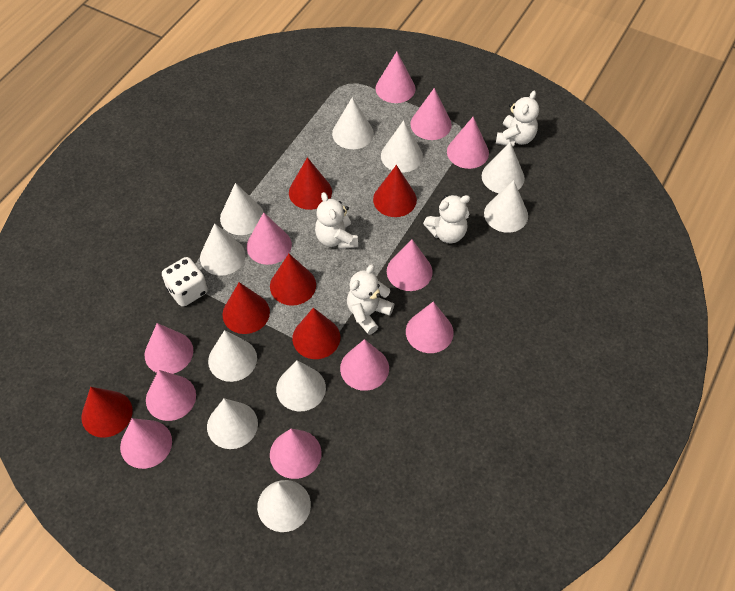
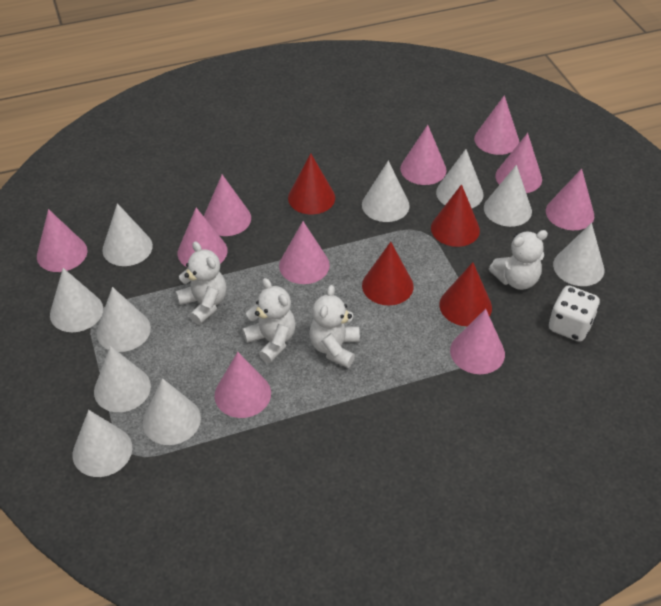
pink cone: [120,418,172,469] [145,323,193,374] [146,370,196,421] [247,212,292,265] [270,429,322,479] [340,339,389,391] [376,52,416,103] [387,239,433,291] [406,302,454,353] [410,88,452,140] [447,117,489,169] = 11 -> [37,209,87,272] [178,208,228,268] [204,175,251,236] [214,352,271,418] [279,221,330,284] [400,125,447,185] [450,309,505,374] [474,95,519,155] [495,133,542,193] [546,169,594,230] = 10
red cone: [82,387,133,438] [222,282,270,334] [270,254,316,306] [289,157,332,210] [292,308,340,359] [373,165,417,217] = 6 -> [288,153,335,214] [362,242,414,305] [431,184,480,247] [439,262,492,326] = 4

